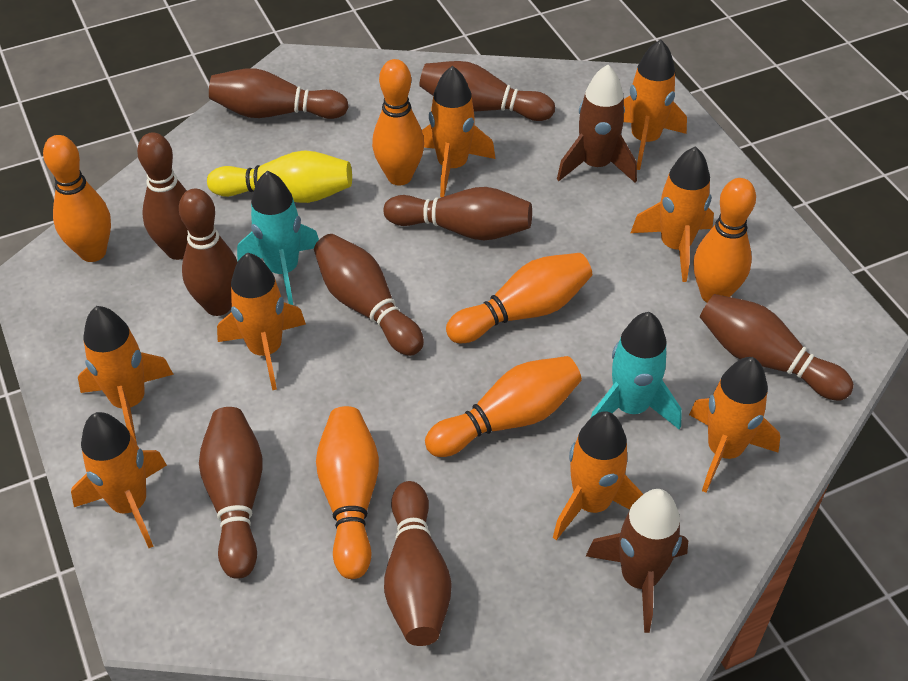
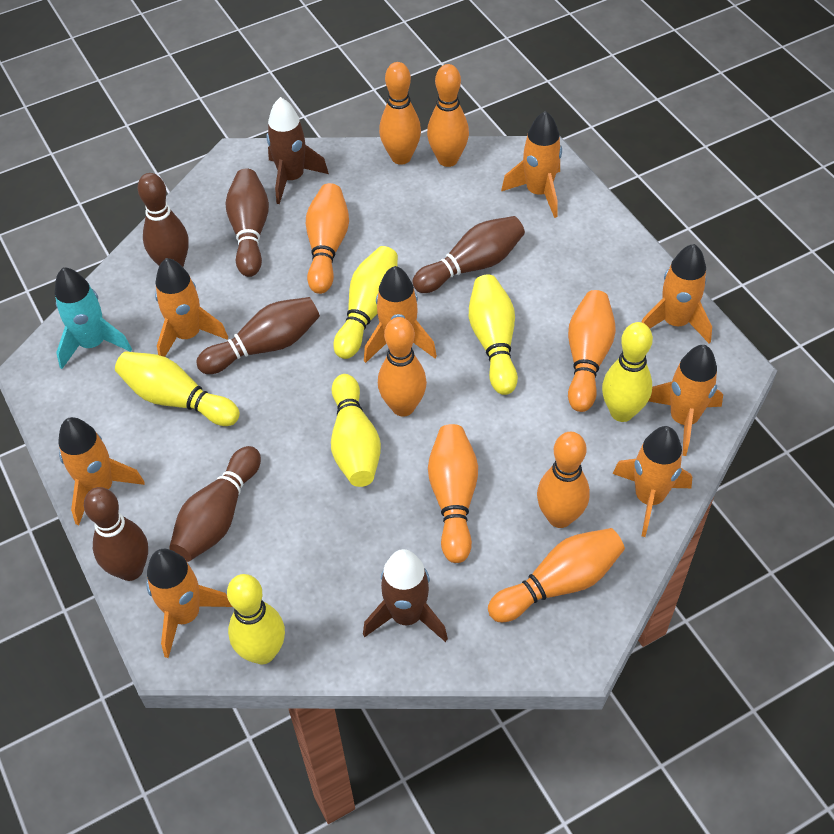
brown bowling pin: [137,133,188,260] [179,189,237,316] [199,407,263,579] [209,68,349,119] [314,234,424,356] [384,187,532,240] [384,481,451,646] [419,61,555,121] [700,294,854,400] = 9 -> [84,487,148,581] [138,173,189,267] [169,446,261,562] [196,297,320,374] [225,169,269,277] [412,216,525,293] = 6
orange bowling pin: [43,135,111,262] [316,406,379,579] [372,59,424,185] [425,356,582,457] [446,253,592,343] [694,178,756,303] = 6 -> [306,183,349,294] [378,317,427,417] [379,62,421,165] [427,64,469,167] [428,424,478,563] [488,528,625,622] [537,432,590,528] [568,290,616,412] = 8
turquoise rocket: [237,171,319,305] [591,312,682,430] = 2 -> [55,267,132,369] = 1
yellow bowling pin: [207,150,352,203] = 1 -> [115,351,240,426] [227,574,285,664] [331,374,381,487] [333,246,398,359] [469,275,518,395] [602,322,653,422] = 6

